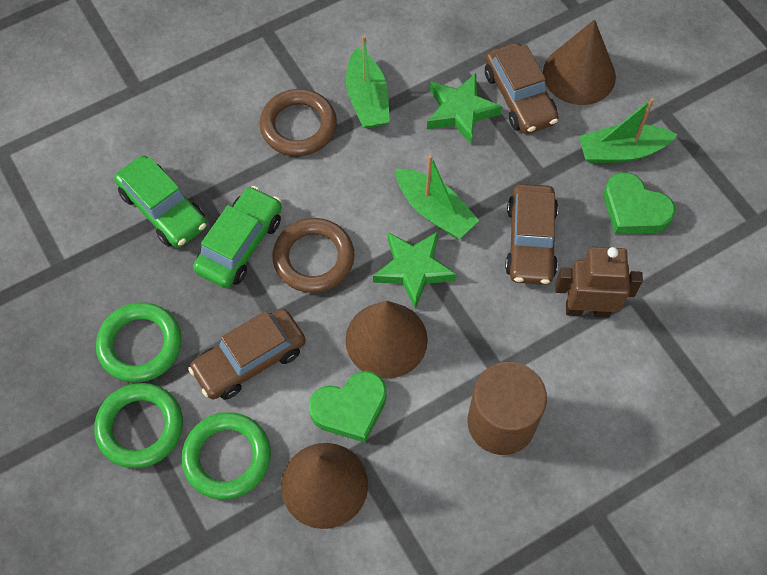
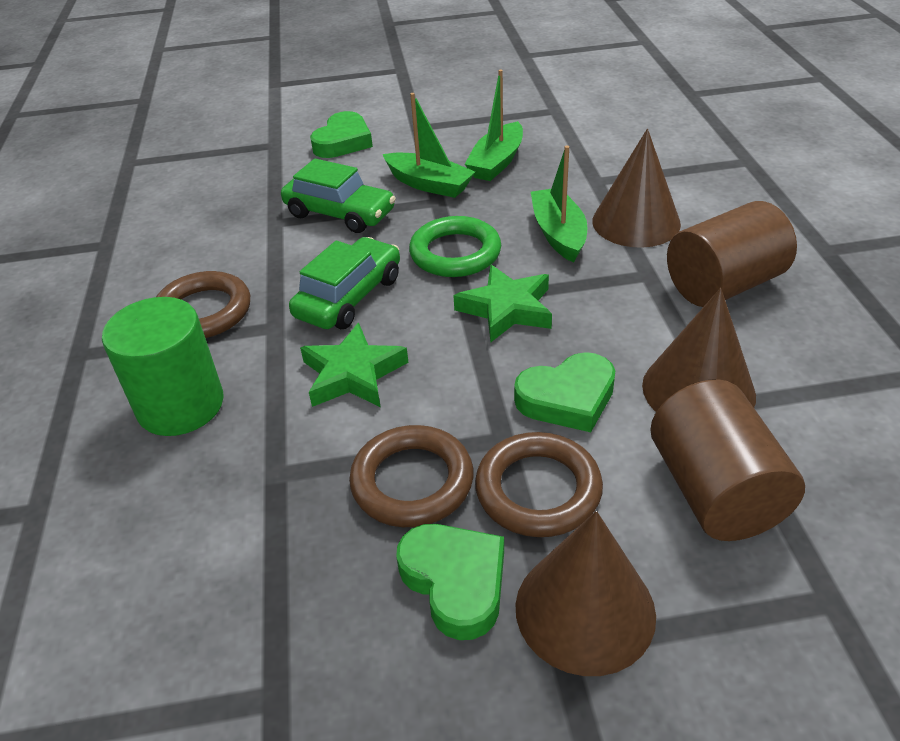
brown car: [188,309,306,400] [485,43,559,134] [505,184,558,285] = 3 -> none = 0
brown cylinder: [467,362,547,455] = 1 -> [651,379,805,541] [667,201,797,307] = 2
brown ring: [259,89,337,156] [273,218,354,293] = 2 -> [156,271,250,338] [349,425,473,527] [475,432,603,537] = 3
brown robot: [555,247,643,318] = 1 -> none = 0
green cylinder: none = 0 -> [102,297,224,436] = 1
green heart: [309,371,387,443] [604,172,675,234] = 2 -> [310,111,373,158] [396,524,504,640] [514,352,615,432] = 3
green ring: [94,383,183,468] [96,302,182,382] [181,412,271,499] = 3 -> [409,216,501,277] = 1

